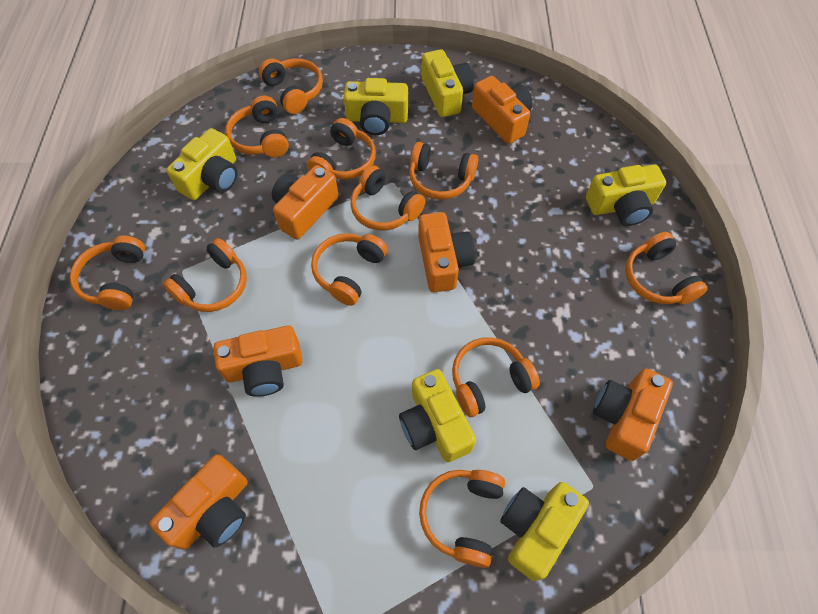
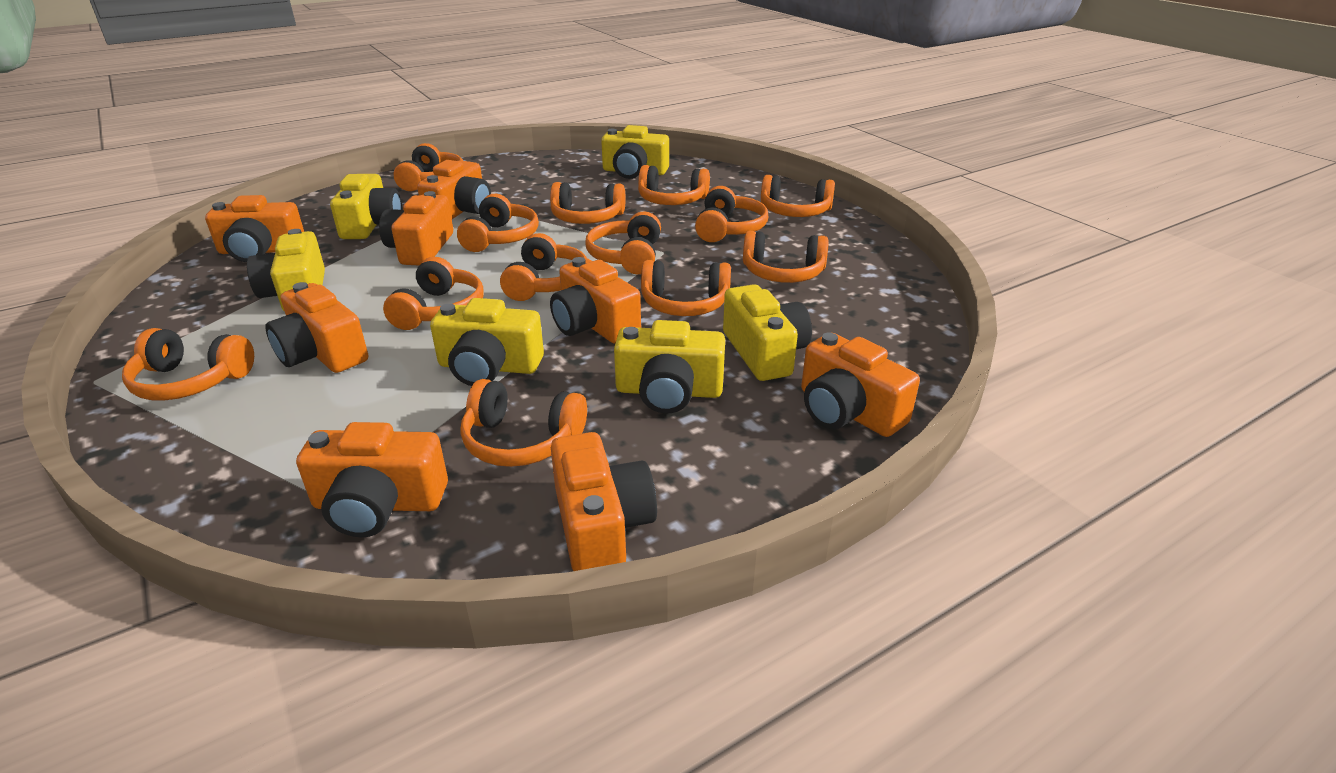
orange camera: [150,455,248,550] [213,325,303,397] [272,165,339,239] [418,212,475,292] [472,76,533,144] [593,368,673,461] = 6 -> [205,195,304,262] [265,282,368,373] [296,422,448,537] [379,191,453,265] [417,160,491,219] [550,257,641,343] [551,432,657,571] [801,333,920,437] = 8
orange headphones: [70,236,145,310] [163,238,247,312] [225,95,289,157] [259,58,323,114] [307,118,376,180] [311,233,388,306] [350,165,426,230] [409,142,478,200] [419,470,505,568] [452,337,540,417] [625,232,708,305] = 11 -> [122,328,254,401] [383,257,484,330] [394,143,463,191] [457,194,539,252] [460,379,587,467] [500,233,587,301] [550,182,625,224] [585,211,661,274] [638,165,710,205] [641,260,731,316] [695,186,768,242] [743,231,829,283] [761,175,835,217] = 13

